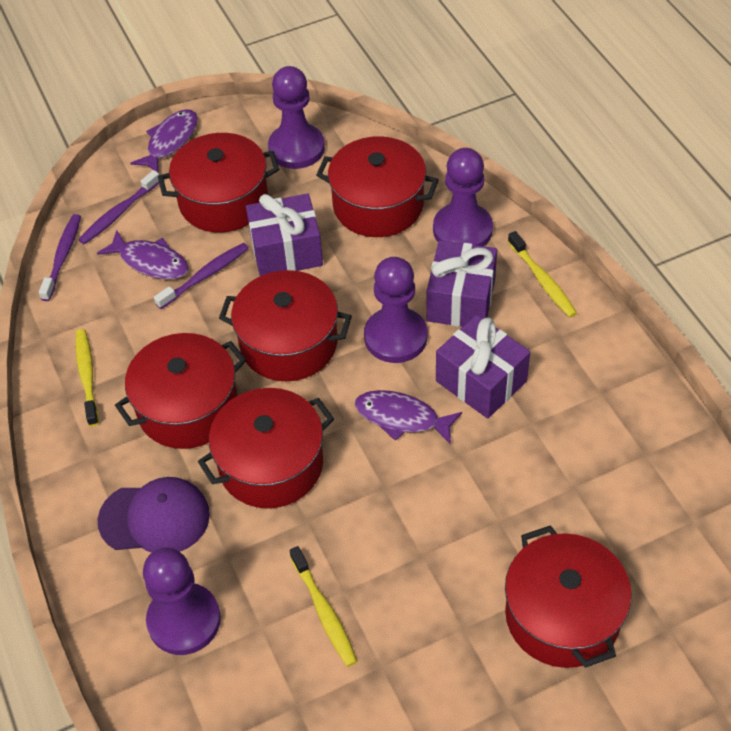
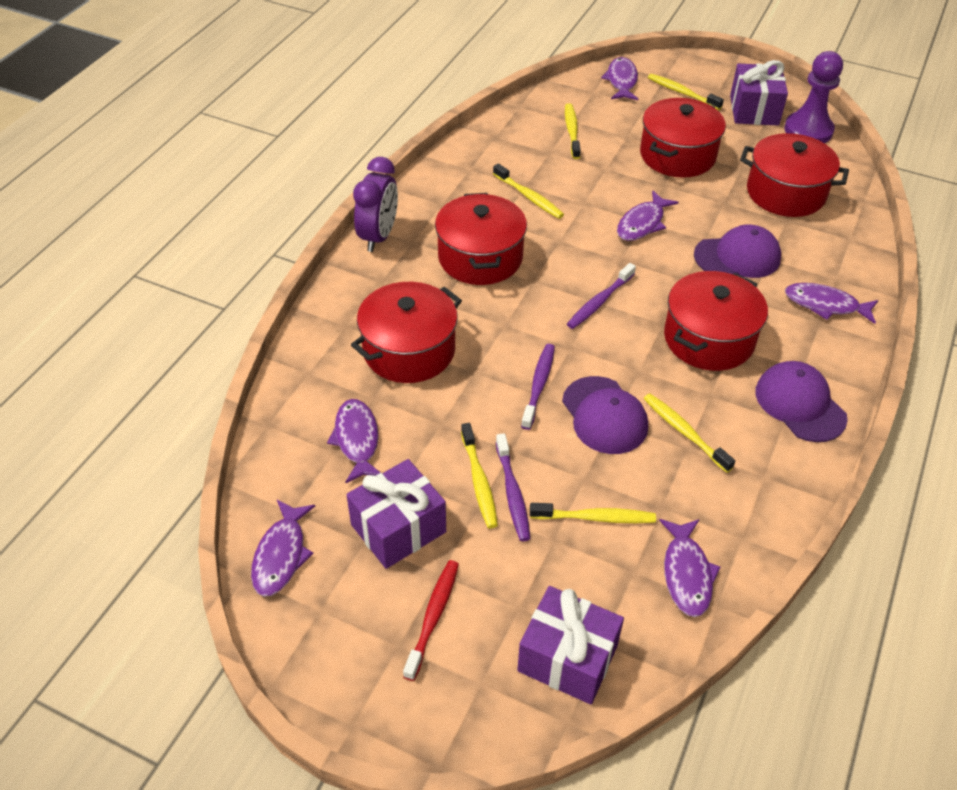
purple cap: [98,477,210,553] = 1 -> [562,376,648,454] [694,225,781,278] [756,361,848,442] = 3
purple clock: none = 0 -> [353,157,398,252] = 1
purple fish: [97,230,189,279] [130,109,198,173] [355,390,462,445] = 3 -> [251,500,315,597] [327,399,380,483] [601,57,638,100] [617,190,679,241] [659,519,720,617] [785,283,879,324] = 6
purple pawn: [143,548,221,655] [268,66,325,169] [364,257,427,363] [433,148,493,246] = 4 -> [784,51,843,143] = 1
red pot: [115,333,246,449] [158,133,279,232] [198,388,334,508] [219,270,352,381] [316,136,439,237] [505,525,632,668] = 6 -> [351,282,462,383] [435,193,527,285] [640,98,726,178] [664,271,768,371] [740,133,849,217] = 5
red toothbrush: none = 0 -> [403,560,459,681] = 1
yellow toothbrush: [75,329,99,426] [290,546,358,667] [508,231,577,318] = 3 -> [461,423,498,528] [493,163,564,219] [530,503,656,523] [565,103,581,159] [643,394,735,473] [648,74,724,110] = 6

